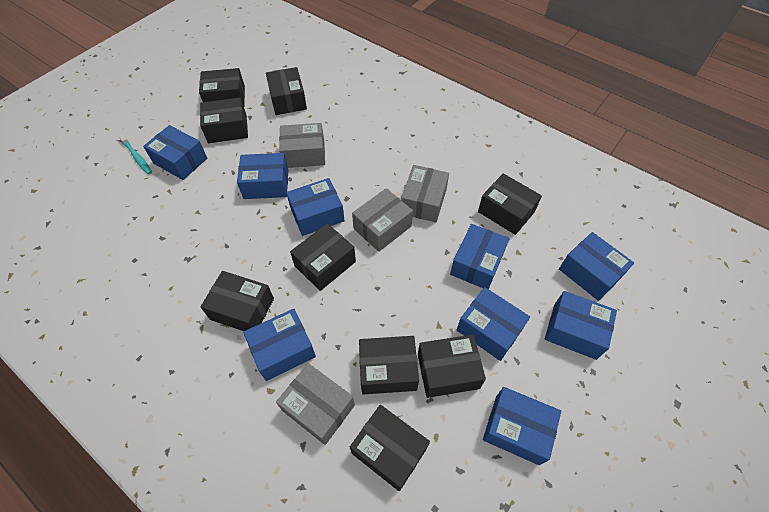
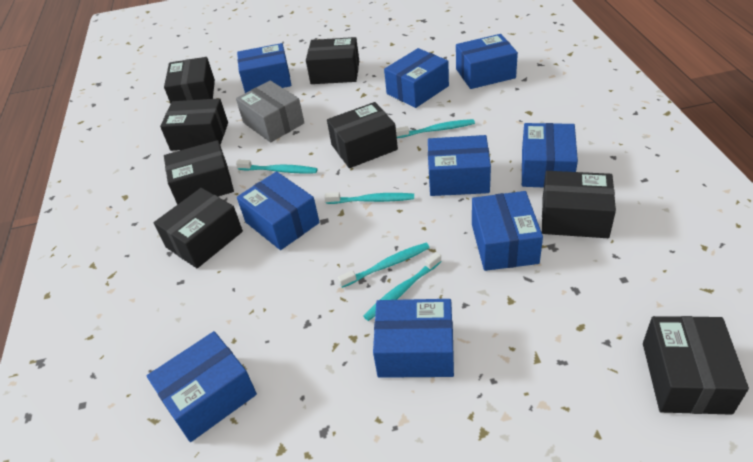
black box: [199,68,245,106] [200,98,248,143] [201,271,274,331] [266,67,307,115] [290,223,356,291] [350,405,430,491] [359,336,419,395] [418,335,486,398] [478,173,542,235] = 9 -> [154,188,243,268] [160,98,228,151] [164,57,215,104] [164,140,234,205] [306,37,359,84] [327,102,398,168] [542,171,616,238] [643,316,749,415] = 8
grey box: [276,363,355,445] [279,123,325,168] [352,188,413,252] [401,165,449,222] = 4 -> [236,80,304,142] = 1
turquoise toothbrush: [118,134,152,174] = 1 -> [236,160,317,174] [324,192,414,204] [338,243,430,288] [363,252,442,321] [396,119,475,138] = 5

